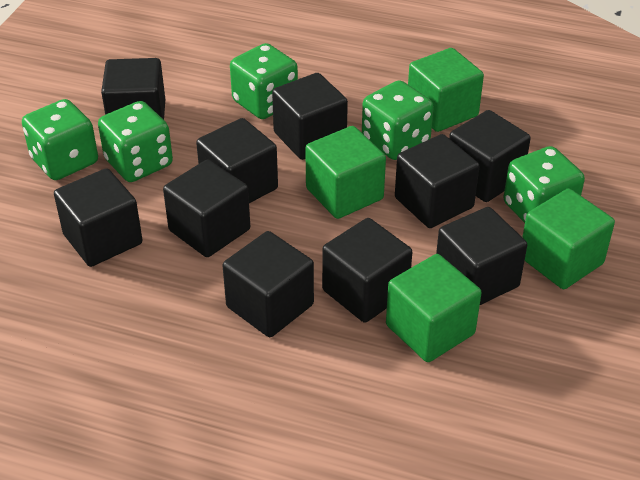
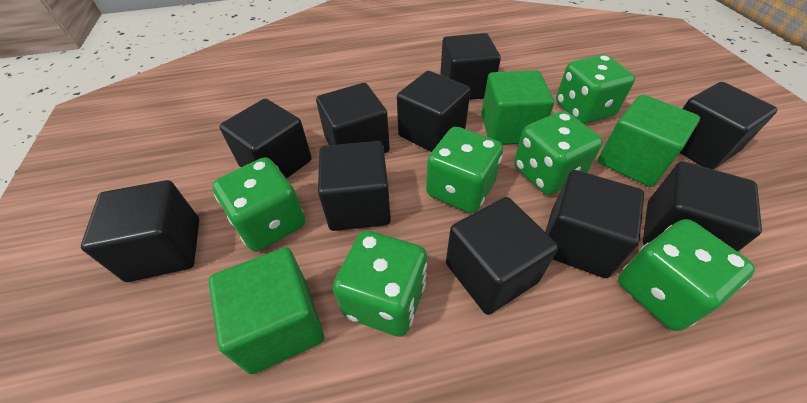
green cube: [305,126,386,219] [386,254,482,362] [408,48,484,132] [523,188,615,289] = 4 -> [208,247,324,374] [481,70,554,145] [598,95,700,187] = 3
green dice: [22,99,98,180] [98,101,173,182] [230,43,298,119] [362,80,434,160] [503,146,585,223] = 5 -> [212,157,305,252] [333,230,427,337] [426,127,503,213] [514,111,603,195] [556,54,635,124] [618,219,755,331] = 6

